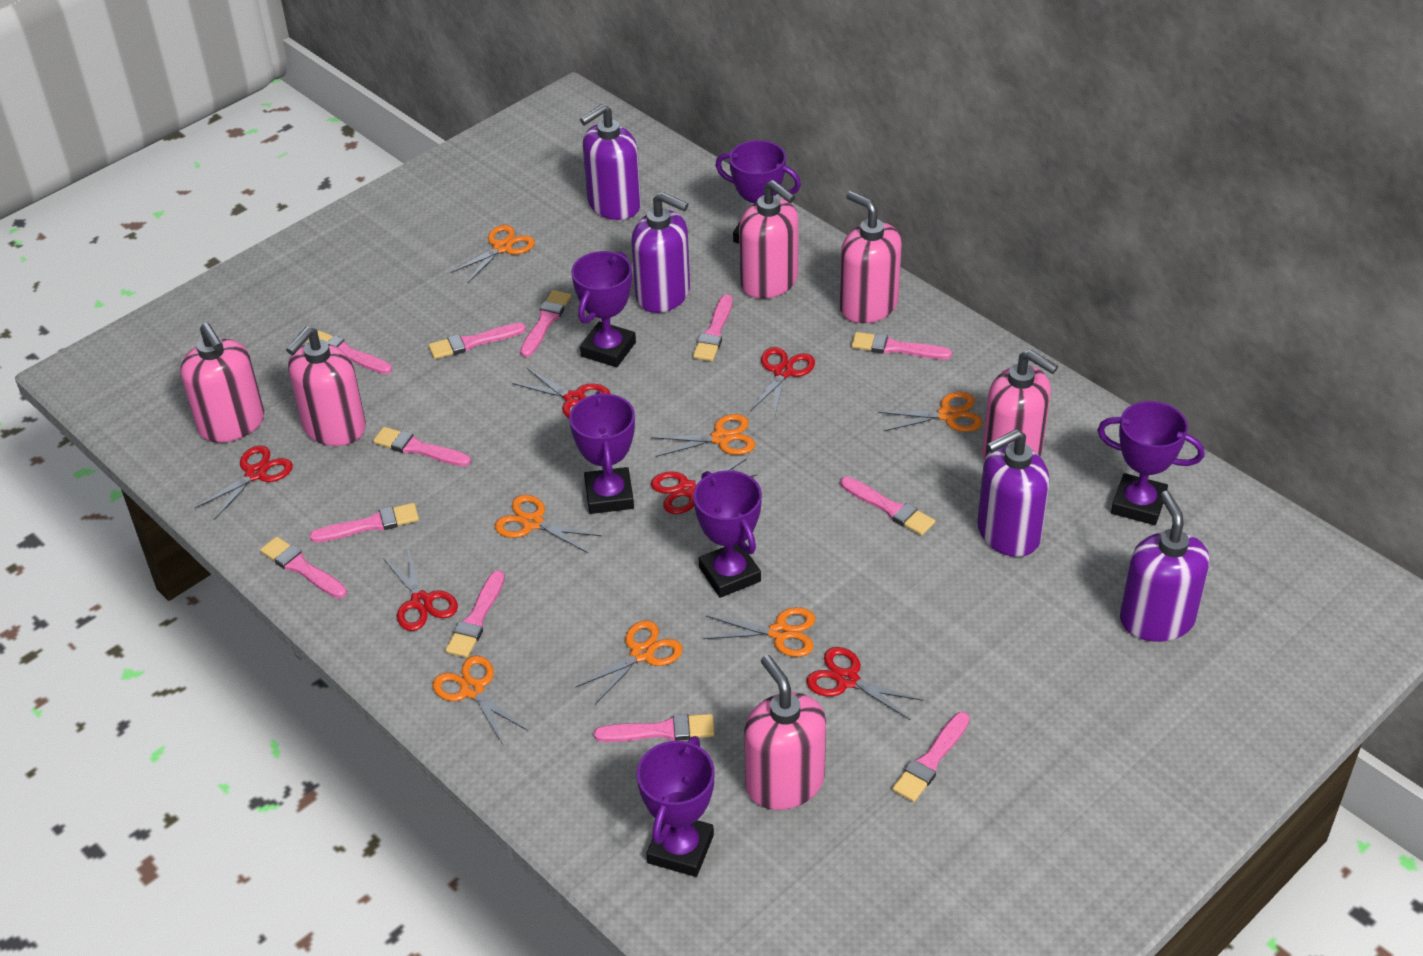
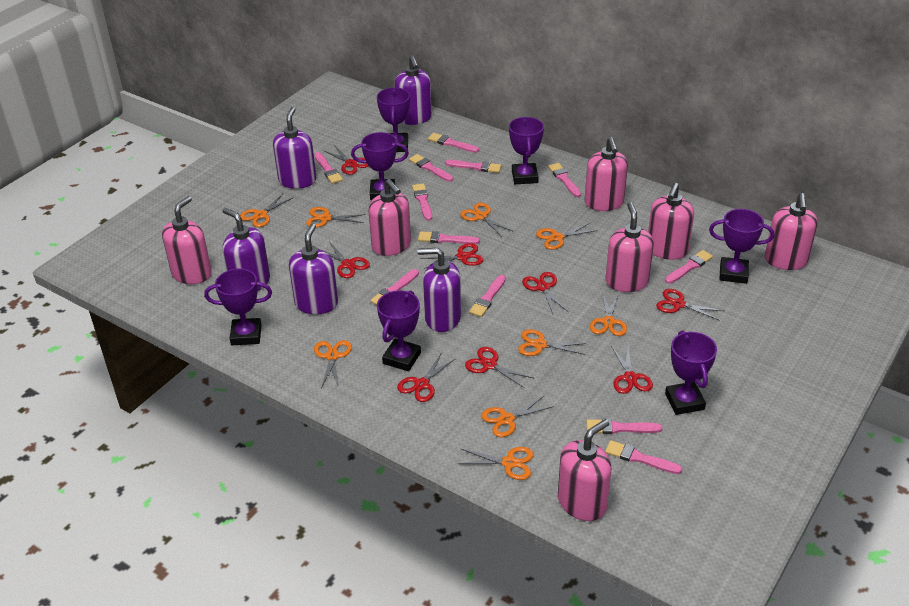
orange scissors: [432,655,528,743] [450,225,535,283] [495,495,602,553] [575,620,683,704] [651,414,755,457] [703,607,815,657] [878,391,983,432] = 7 -> [240,194,294,227] [306,207,366,228] [314,340,352,388] [458,447,534,480] [460,203,512,237] [481,396,554,437] [518,329,587,356] [536,223,598,250] [590,291,627,336] = 9
pink soap dispenser: [180,323,264,443] [286,327,366,446] [739,180,799,299] [744,655,826,810] [839,191,902,323] [982,349,1058,461] = 6 -> [162,196,212,284] [368,179,411,256] [558,419,611,521] [585,137,628,211] [606,202,654,292] [648,183,694,260] [765,193,818,270] = 7
purple soap dispenser: [580,104,641,220] [631,192,690,313] [977,429,1050,557] [1120,491,1210,642] = 4 -> [223,208,270,291] [273,107,316,189] [289,223,338,314] [395,55,432,125] [418,248,461,332] = 5
purple trophy: [569,392,635,514] [571,251,636,367] [637,736,714,877] [693,470,762,598] [715,140,801,244] [1097,401,1204,525] = 6 -> [204,268,272,345] [351,132,409,200] [377,87,410,152] [377,290,421,371] [509,117,544,184] [665,331,717,415] [709,209,774,284] = 7
red scissors: [195,445,293,520] [382,549,458,631] [512,367,610,418] [651,458,757,514] [750,347,815,418] [807,647,924,720] = 6 -> [317,241,370,278] [324,145,369,175] [397,354,456,402] [420,243,484,269] [465,347,533,388] [522,272,568,314] [611,346,653,394] [656,289,724,321] = 8

